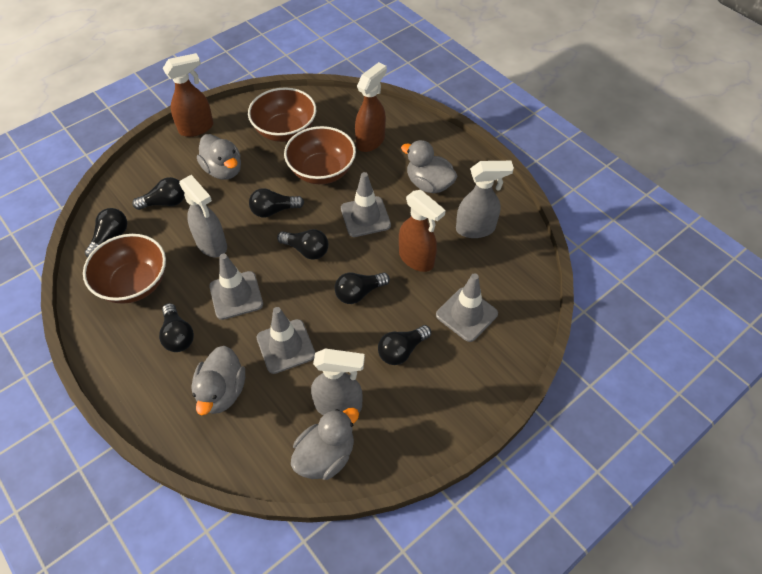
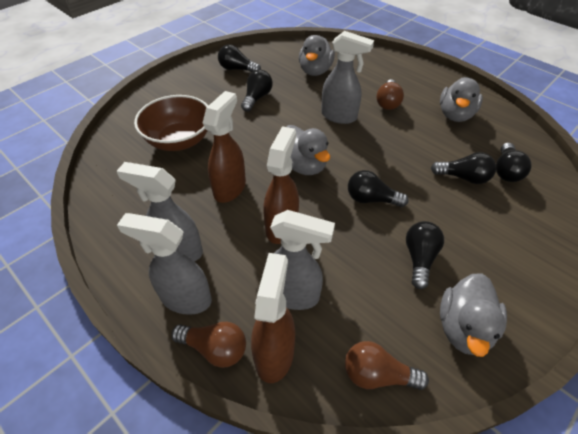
black light bulb: [85,208,127,258] [132,177,185,210] [159,303,194,352] [249,188,304,217] [277,229,329,260] [335,272,390,304] [378,325,431,365] = 7 -> [218,44,261,72] [241,69,273,112] [348,170,409,207] [406,221,444,289] [431,152,496,184] [496,143,532,182] = 6
brown bowl: [83,234,166,304] [248,87,316,142] [284,126,356,184] = 3 -> [134,95,208,151] = 1
brown light bulb: none = 0 -> [171,322,246,368] [345,341,429,390] [377,79,404,110] = 3
grey spray bottle: [179,175,227,257] [311,348,365,415] [456,161,514,238] = 3 -> [117,162,203,261] [117,213,212,315] [270,210,335,310] [321,31,374,124] = 4
grey traffic cone: [209,254,263,320] [257,307,315,374] [341,172,391,237] [436,273,498,342] = 4 -> none = 0

